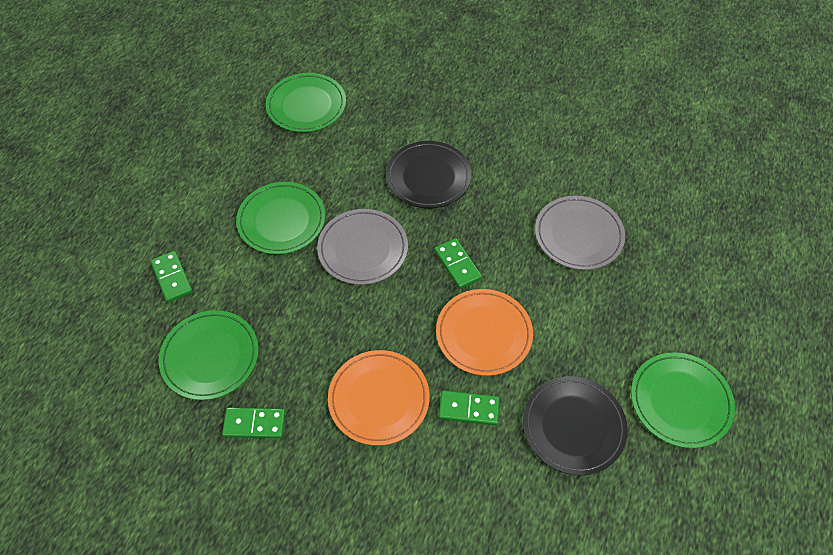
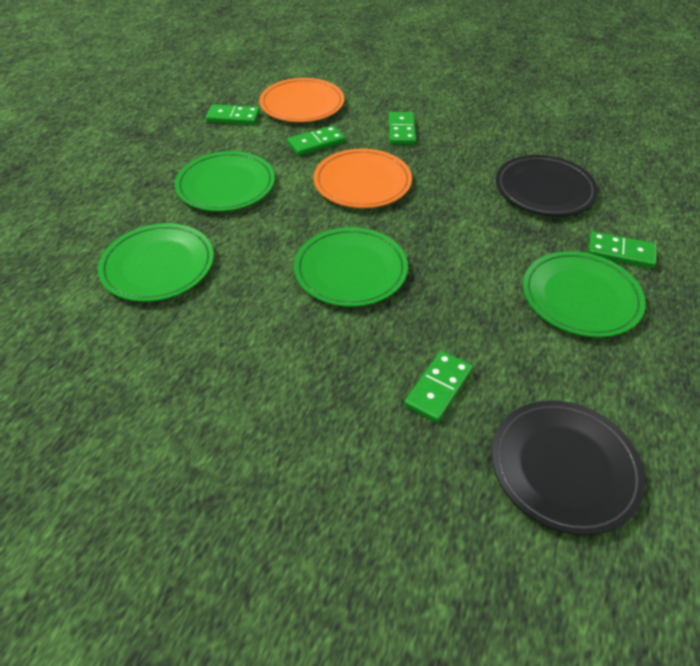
green domino: [150,251,193,303] [222,407,286,438] [434,238,482,289] [439,390,500,426] = 4 -> [206,104,260,125] [287,125,345,156] [389,112,416,145] [404,351,473,423] [588,232,657,268] = 5
grey plate: [317,209,408,285] [535,196,625,270] = 2 -> none = 0

